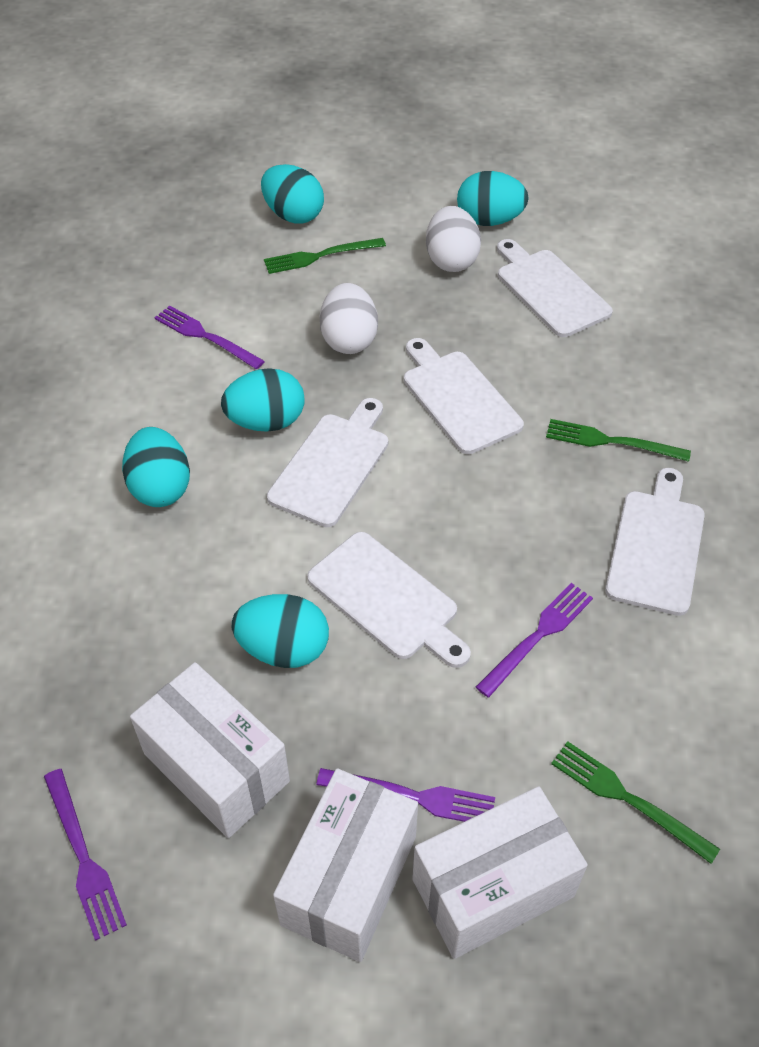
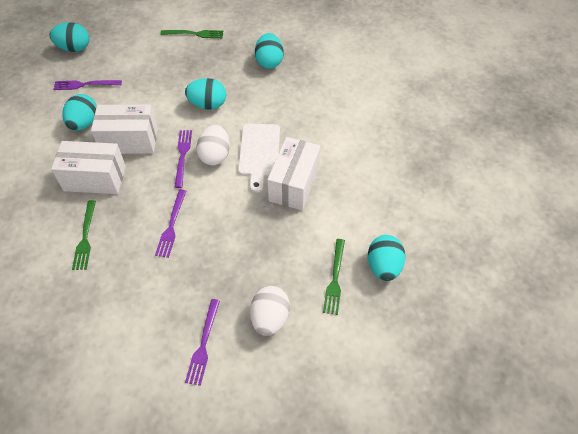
white cutting board: [267,398,388,527] [307,532,471,668] [404,338,524,454] [497,239,613,337] [605,468,705,616] = 5 -> [238,124,280,192] = 1

